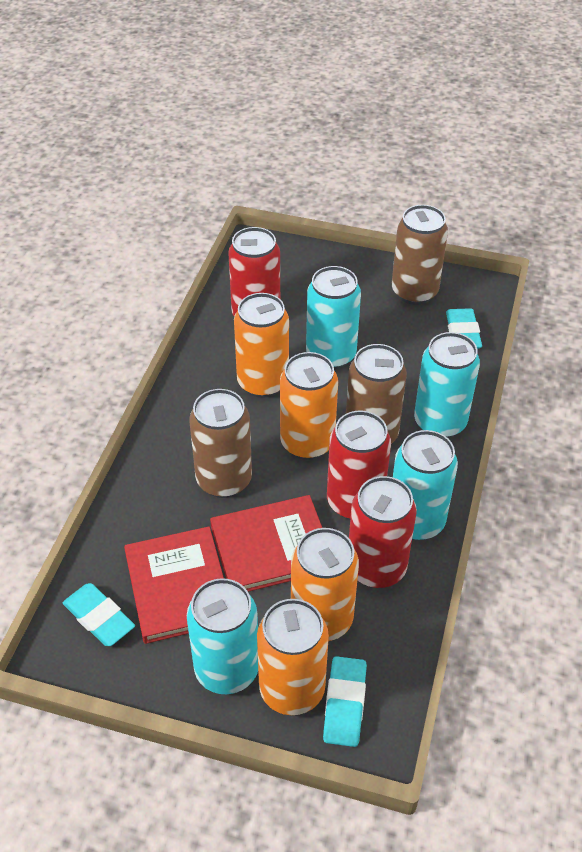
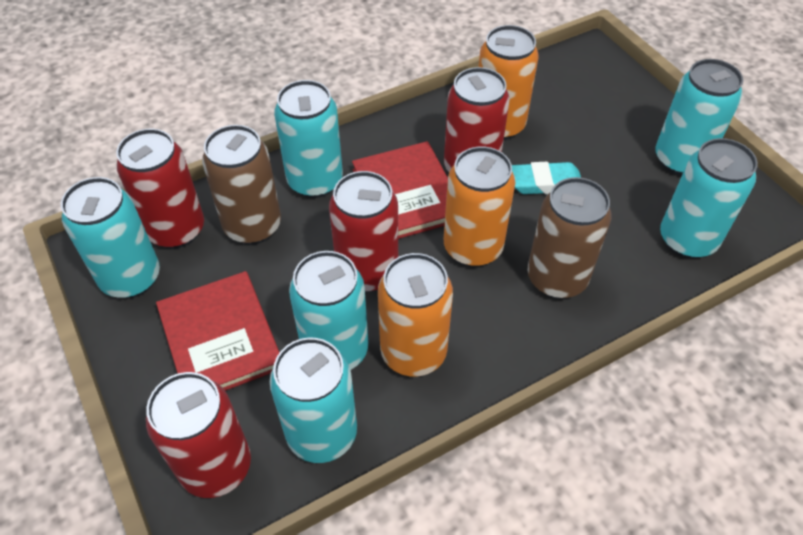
brown can: [189,389,252,498] [346,344,407,444] [392,205,448,305] = 3 -> [202,125,281,245] [527,177,611,299] = 2
orange can: [234,293,289,398] [257,599,329,715] [280,352,338,460] [291,528,359,641] = 4 -> [378,253,453,377] [444,146,516,267] [478,25,539,140] = 3
red can: [228,227,280,316] [327,411,391,520] [349,476,417,588] = 3 -> [116,129,204,249] [146,372,251,498] [329,171,398,292] [444,67,510,172] = 4
turquoise can: [187,578,258,694] [306,266,361,369] [393,430,458,541] [414,332,480,438] = 4 -> [61,177,160,299] [270,338,357,463] [274,80,343,198] [289,251,368,370] [655,59,743,176] [660,138,758,259] = 6
turquoise eraser: [63,583,135,646] [323,656,367,747] [446,308,482,349] = 3 -> [512,162,581,195] = 1

